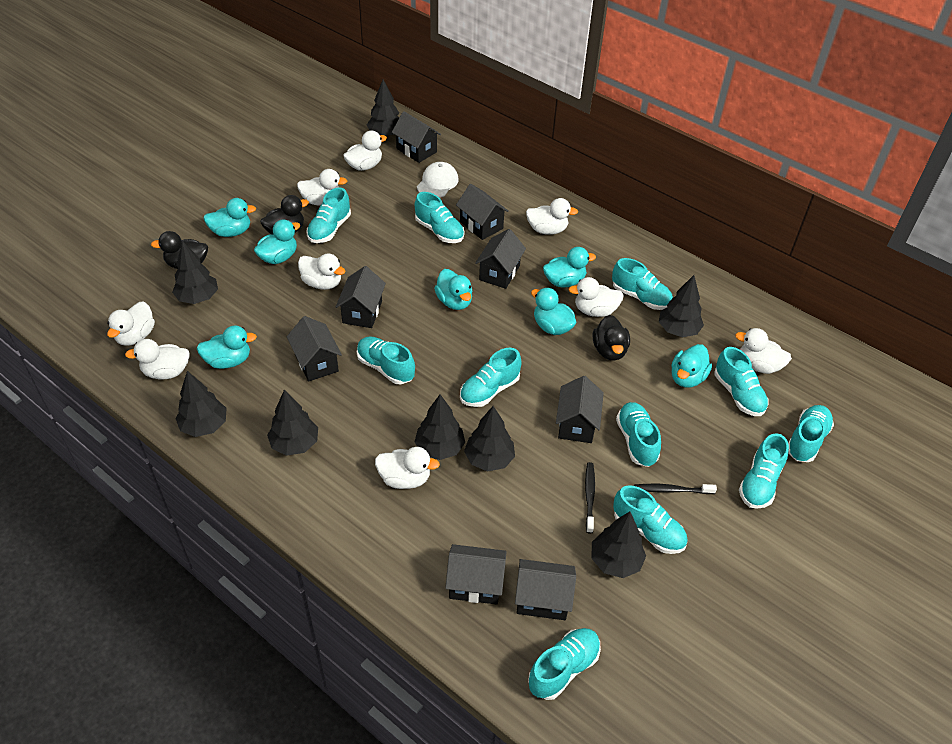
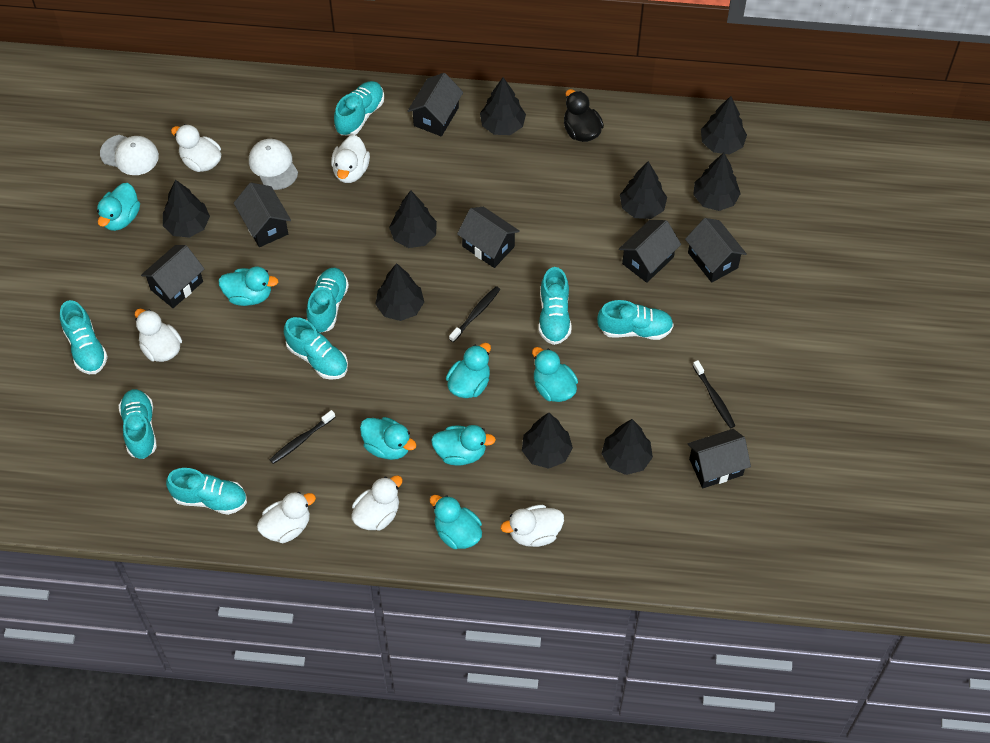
black duck: [151,231,208,269] [260,195,309,235] [593,315,630,361] = 3 -> [564,89,604,142] = 1
black house: [287,316,342,382] [336,266,386,328] [392,111,441,163] [445,544,507,604] [456,184,509,240] [475,229,526,289] [515,559,576,620] [556,376,604,443] = 8 -> [141,245,204,308] [234,183,291,247] [408,73,463,137] [457,207,520,268] [619,220,681,283] [685,218,747,283] [688,429,751,488] = 7
black toothbrush: [585,462,595,534] [634,484,717,494] = 2 -> [270,410,335,464] [449,286,500,342] [693,360,735,429] = 3
black tree: [172,241,218,304] [175,371,227,437] [267,390,318,456] [367,79,399,137] [414,394,465,460] [464,406,515,472] [591,512,646,578] [659,275,704,337] = 8 -> [163,180,210,238] [375,263,424,321] [389,190,437,248] [480,77,526,135] [522,413,573,469] [601,419,653,475] [620,161,667,219] [693,153,741,211] [701,96,747,154] = 9
turquoise shoe: [306,187,351,243] [357,337,415,384] [415,192,464,243] [460,348,522,407] [528,628,601,700] [612,258,673,310] [613,485,687,554] [616,402,661,467] [714,347,769,416] [739,433,789,509] [788,405,834,462] = 11 -> [60,300,108,374] [119,389,157,459] [166,468,247,515] [284,317,348,380] [306,268,349,333] [334,81,384,136] [539,267,571,345] [597,300,674,340] = 8
white cap: [417,162,459,198] = 1 -> [100,135,159,175] [249,139,298,190] = 2
white duck: [107,301,155,346] [125,339,190,379] [297,169,347,206] [298,253,346,290] [343,131,387,171] [375,447,440,489] [526,198,578,235] [568,277,624,317] [735,328,792,374] = 9 -> [135,309,182,362] [171,124,221,172] [257,492,316,543] [331,135,370,183] [351,475,403,531] [501,505,564,547] = 6

